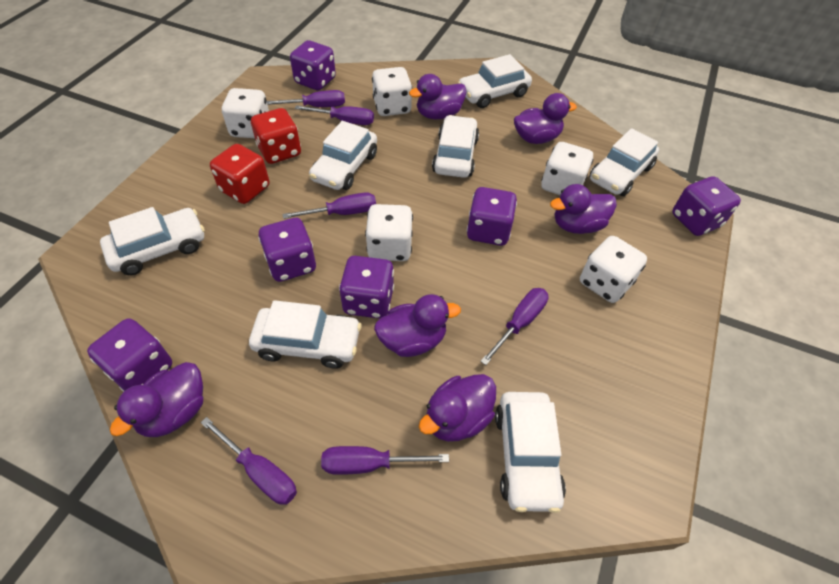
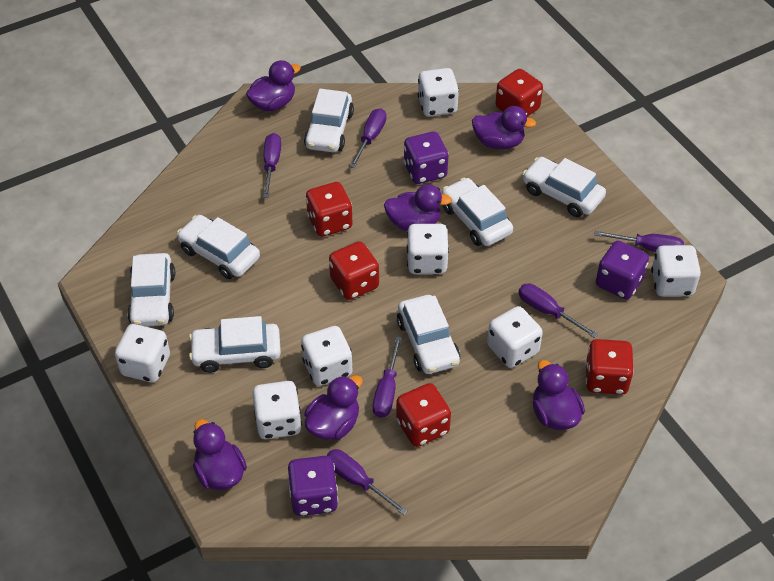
purple dice: [87,318,172,392] [258,218,316,282] [290,40,336,90] [339,256,394,319] [467,187,517,246] [672,176,741,236] = 6 -> [288,456,338,516] [404,132,449,184] [596,241,649,299] = 3
red dice: [210,144,269,204] [251,108,301,164] = 2 -> [306,182,352,237] [329,241,379,300] [396,383,451,447] [495,69,543,117] [585,339,634,395] = 5
white dice: [222,88,269,138] [365,204,413,261] [372,67,412,116] [541,142,593,195] [580,236,647,303] = 5 -> [115,324,170,382] [252,381,302,439] [301,326,352,386] [407,224,449,274] [418,68,459,117] [487,306,543,368] [651,245,701,297] = 7

